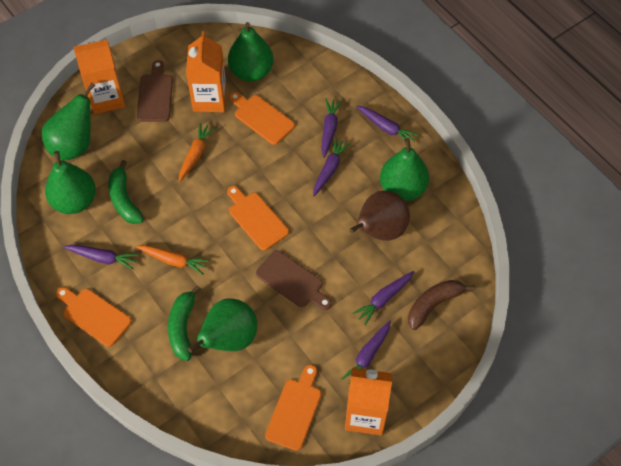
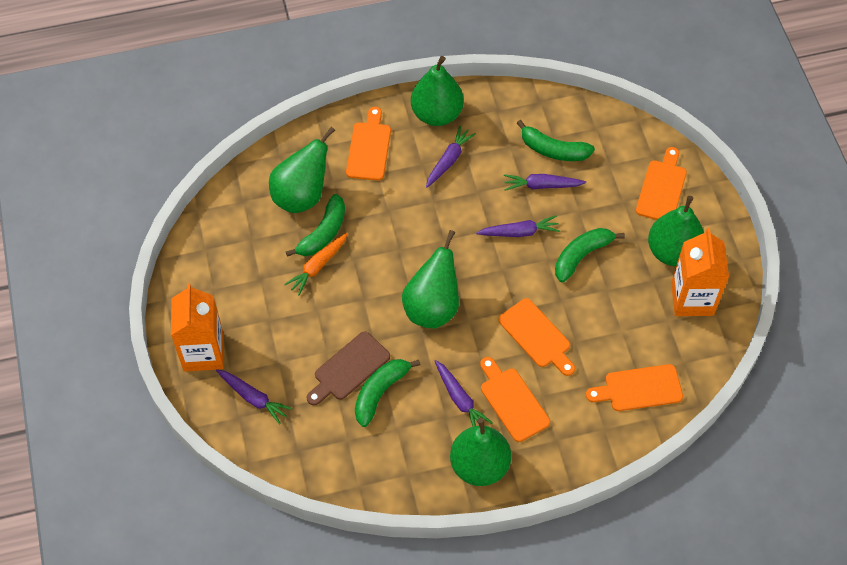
brown banana: [408,280,475,330] = 1 -> none = 0
brown cutting board: [137,60,173,122] [256,250,332,310] = 2 -> [307,332,390,405] = 1
brown pear: [349,190,410,241] = 1 -> none = 0
green banana: [109,160,144,224] [168,285,201,361] = 2 -> [286,194,345,257] [355,359,420,427] [517,120,595,161] [555,228,625,282] = 4
orange carrot: [136,245,209,275] [179,123,215,182] = 2 -> [284,233,348,295] = 1
orange carton: [73,40,125,114] [186,31,227,112] [345,368,392,435] = 3 -> [171,283,224,372] [671,228,729,316] = 2
orange cutting board: [56,287,132,347] [227,186,289,251] [229,92,295,145] [265,365,322,451] = 4 -> [346,107,391,181] [480,357,550,442] [498,298,575,376] [586,364,683,411] [636,147,687,220] = 5
purple carrot: [63,245,138,270] [313,137,351,196] [321,99,342,158] [341,320,391,384] [353,271,414,325] [356,106,419,146] = 6 -> [216,369,292,424] [426,126,476,188] [435,360,493,427] [476,215,560,237] [504,174,586,191] = 5

